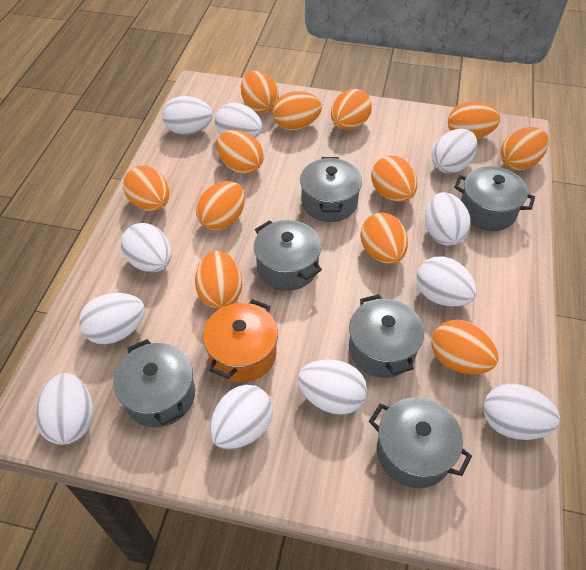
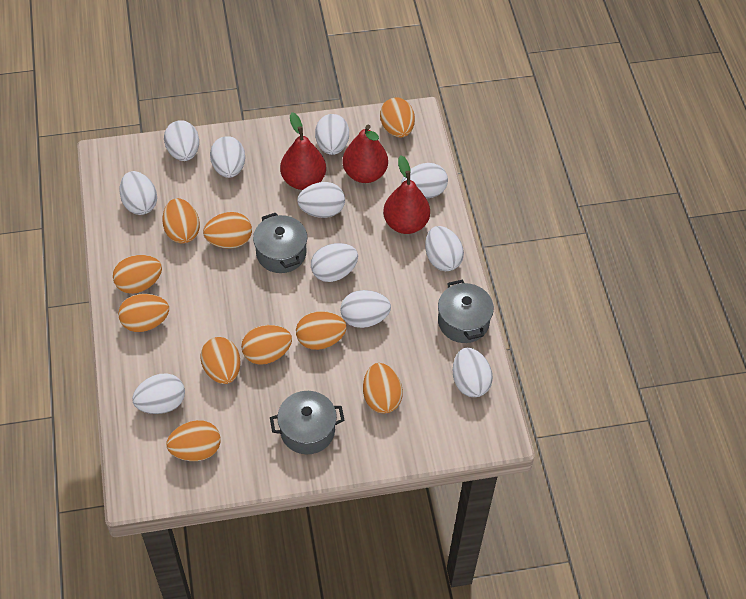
grey pot: [114,339,195,427] [254,220,322,291] [300,157,362,222] [349,294,424,378] [369,397,472,488] [454,166,535,231] = 6 -> [253,213,307,273] [270,391,345,454] [438,280,494,343] = 3
orange egg: [123,166,169,211] [195,251,242,309] [196,181,245,230] [217,130,264,174] [241,70,279,114] [272,91,322,130] [331,89,372,130] [360,212,408,264] [371,156,417,202] [431,320,499,374] [448,101,500,139] [500,127,549,170] = 12 -> [113,255,162,294] [118,294,169,332] [162,198,200,243] [166,420,221,461] [200,337,241,384] [203,212,252,249] [241,325,292,365] [296,311,347,350] [363,363,403,413] [380,97,415,137] = 10
orange pot: [203,299,278,383] = 1 -> none = 0
red pear: none = 0 -> [280,112,326,190] [343,125,388,183] [383,156,430,234] = 3

